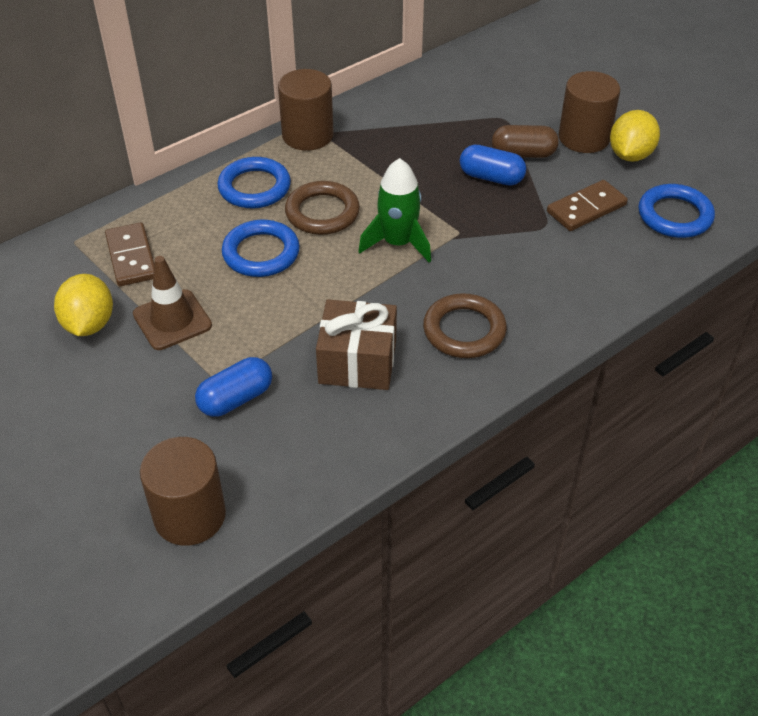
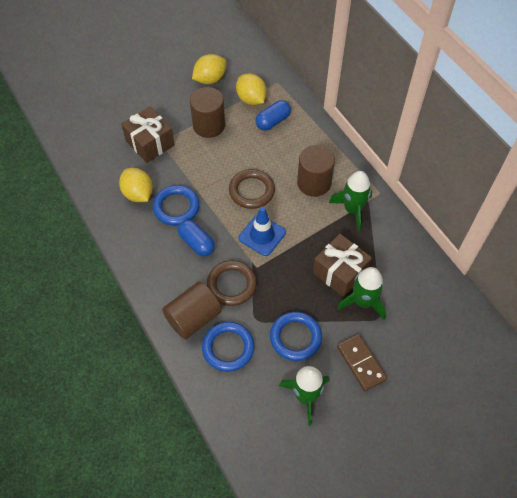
blue traffic cone: none = 0 -> [239,207,286,256] = 1
brown capsule: [492,125,559,158] = 1 -> none = 0
brown domino: [105,222,154,286] [547,180,628,231] = 2 -> [337,334,387,391] = 1
brown gift: [316,299,397,390] = 1 -> [121,107,175,163] [313,234,372,297] = 2
brown traffic cone: [133,256,212,350] = 1 -> none = 0
green rocket: [358,158,431,263] = 1 -> [279,366,330,426] [329,171,372,231] [337,267,386,320] = 3
yellow lemon: [54,274,113,336] [610,110,660,162] = 2 -> [119,168,153,202] [192,54,226,84] [236,73,267,105] = 3

